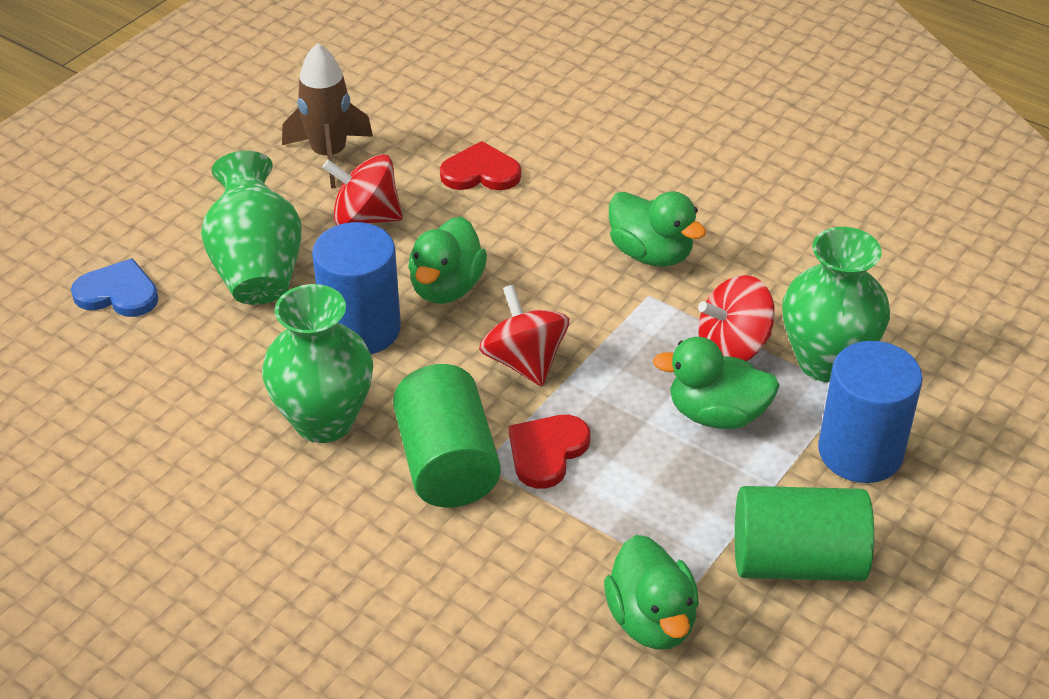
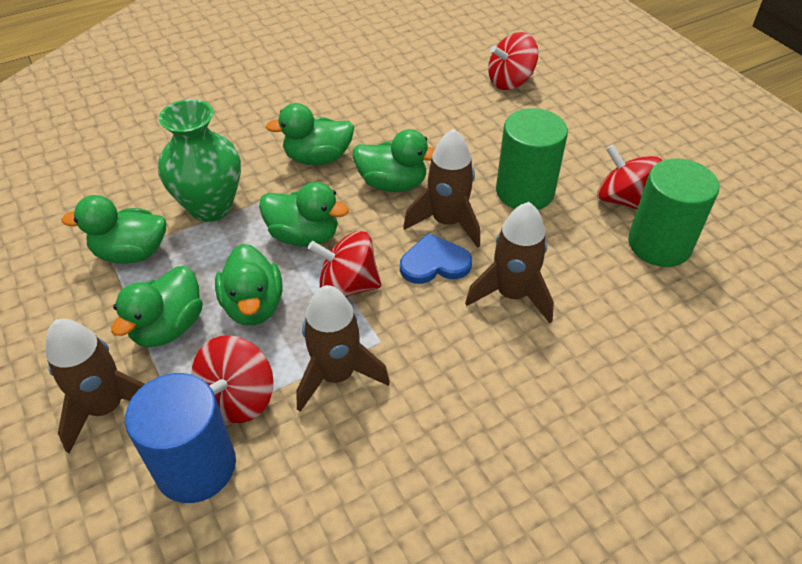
blue cylinder: [312,222,401,354] [818,341,923,483] = 2 -> [125,373,236,503] = 1
brown rocket: [282,43,373,188] = 1 -> [46,319,145,454] [296,285,390,412] [403,129,480,248] [465,202,554,323] = 4
green duck: [408,217,487,304] [604,535,699,650] [609,191,706,267] [653,337,780,429] = 4 -> [61,195,166,264] [111,266,203,347] [215,244,283,325] [259,182,349,247] [266,103,354,165] [353,129,435,192] = 6
green vase: [201,151,301,305] [262,284,373,443] [782,227,890,382] = 3 -> [158,99,241,222] = 1
red heart: [440,141,521,190] [509,415,590,489] = 2 -> none = 0
red spinning top: [322,154,403,225] [479,285,569,386] [698,275,775,361] = 3 -> [191,335,274,423] [308,231,381,297] [488,32,538,90] [597,145,662,209] = 4

